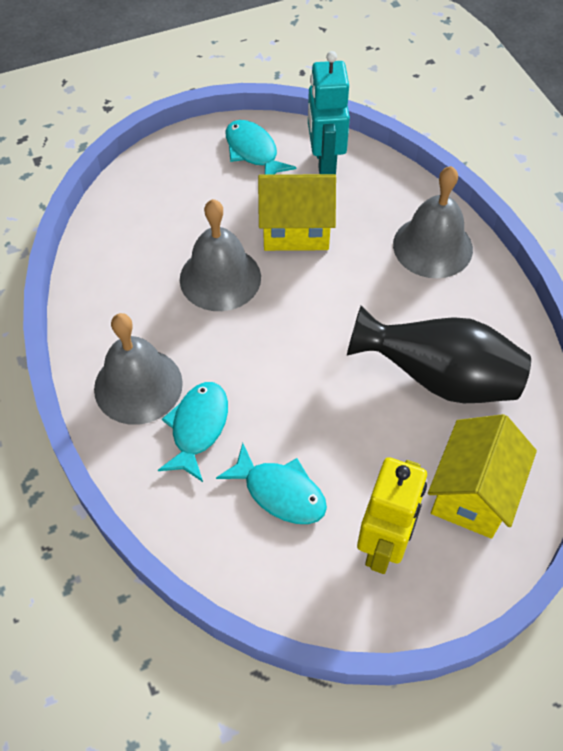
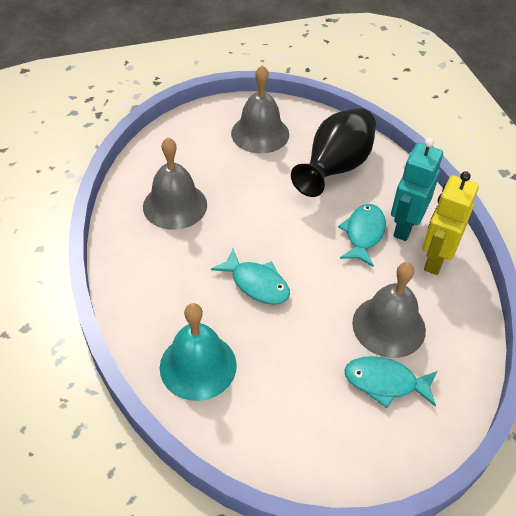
turquoise bell: none = 0 -> [160,303,237,401] = 1
yellow house: [258,174,336,251] [428,414,537,539] = 2 -> none = 0

